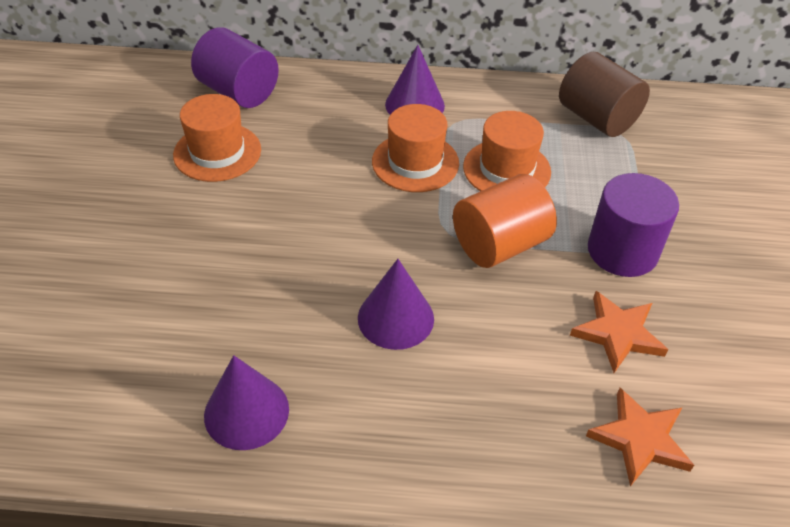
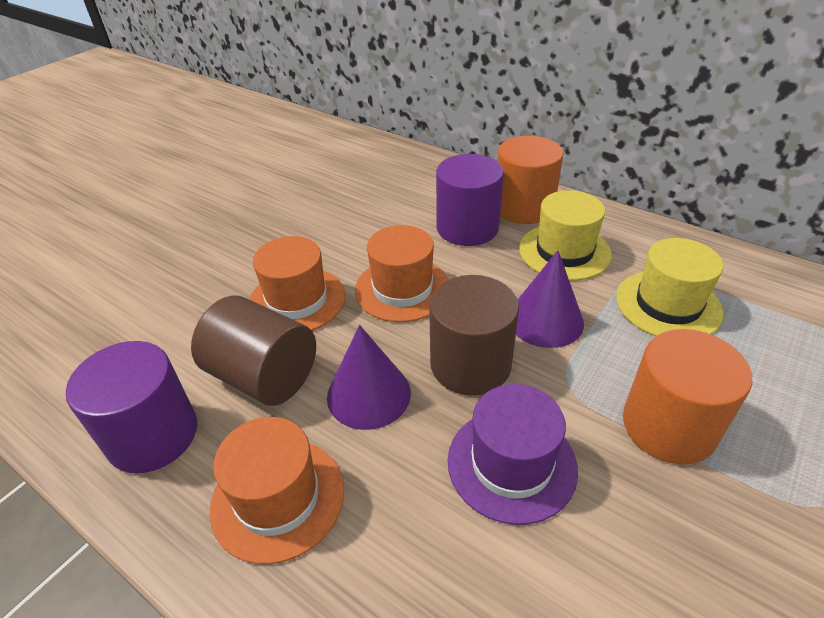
brown cylinder: [559,52,650,137] = 1 -> [191,296,316,406] [429,275,519,395] = 2
orange cylinder: [453,174,557,268] = 1 -> [497,136,564,224] [623,329,752,465] = 2
orange star: [570,291,668,373] [586,388,694,487] = 2 -> none = 0
purple cone: [204,355,289,450] [358,259,434,350] [385,45,445,115] = 3 -> [327,325,411,430] [516,250,584,348] = 2
purple hat: none = 0 -> [448,384,578,525] = 1
yellow hat: none = 0 -> [519,190,612,280] [616,238,723,336] = 2

